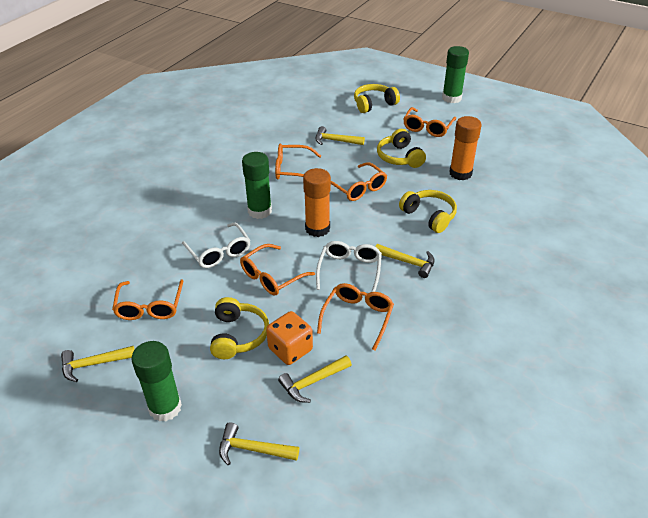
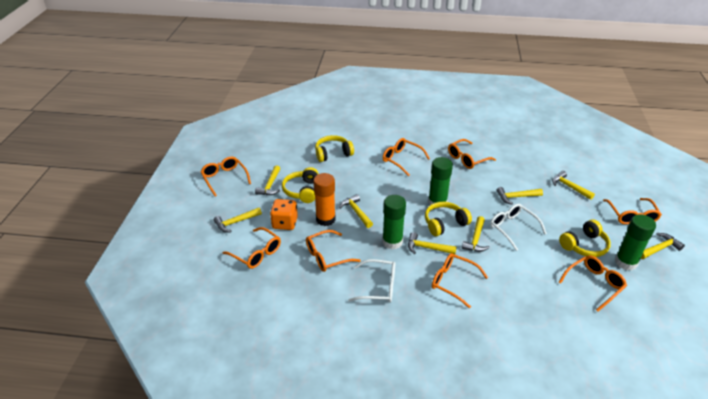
orange glasses: [112,279,183,320] [240,244,315,296] [275,144,321,179] [317,283,394,351] [331,162,387,201] [403,107,456,137] = 6 -> [201,157,251,197] [223,227,281,269] [306,230,361,272] [382,138,430,176] [432,253,488,308] [448,139,496,169] [559,256,627,311] [603,198,662,224] = 8
orange glue stick: [303,168,331,237] [449,116,481,180] = 2 -> [313,173,336,226] = 1
yellow hammer: [61,346,135,382] [219,422,299,466] [278,355,352,403] [315,126,365,145] [375,244,435,278] = 5 -> [214,207,262,233] [255,165,280,195] [339,194,373,228] [408,232,457,254] [462,216,490,252] [496,187,543,205] [552,171,595,200] [640,233,685,259] = 8

